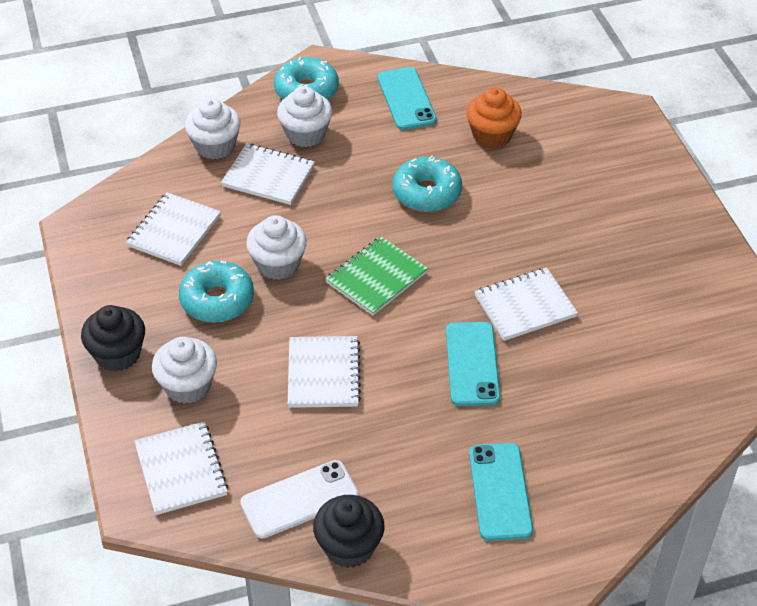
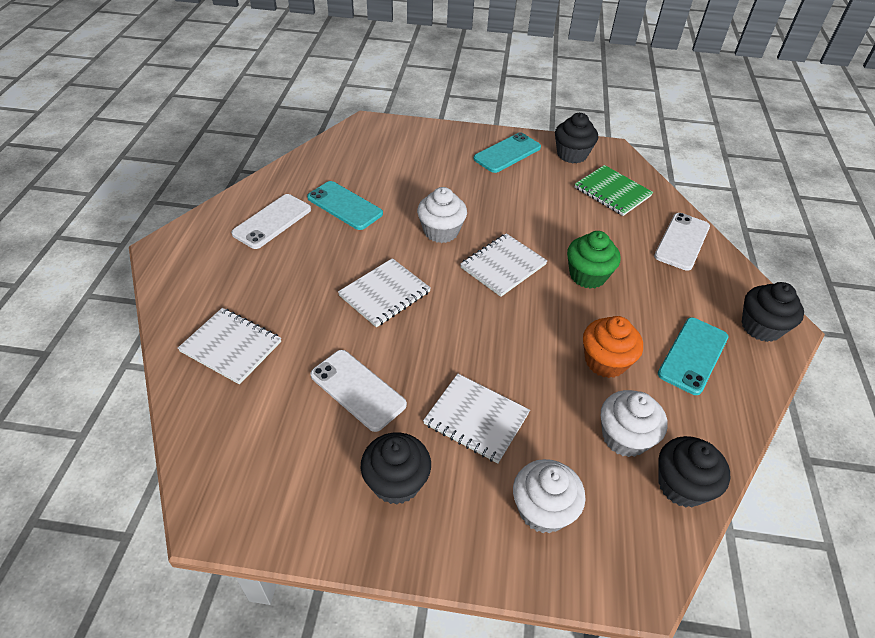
black cupcake: [81,305,145,372] [313,495,385,568] = 2 -> [361,432,431,505] [555,113,598,163] [658,436,730,507] [741,282,804,342] = 4
green cupcake: none = 0 -> [567,231,621,289] = 1
turquoise donut: [179,261,254,323] [274,57,339,100] [393,155,462,212] = 3 -> none = 0
white cupcake: [152,337,217,404] [185,98,241,159] [246,215,307,280] [277,86,332,147] = 4 -> [417,187,467,243] [513,459,586,533] [601,390,668,457] = 3
white notebook: [126,192,221,266] [134,422,228,515] [221,143,315,205] [288,336,361,408] [474,267,578,341] = 5 -> [178,308,281,384] [338,258,431,327] [423,374,530,464] [460,233,547,297] = 4
white phone: [240,460,359,538] = 1 -> [231,194,311,249] [310,350,407,432] [654,213,710,271] = 3

